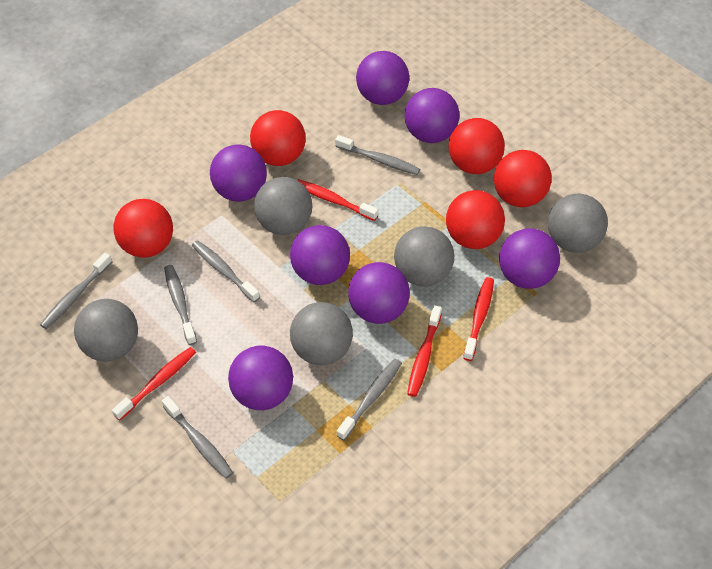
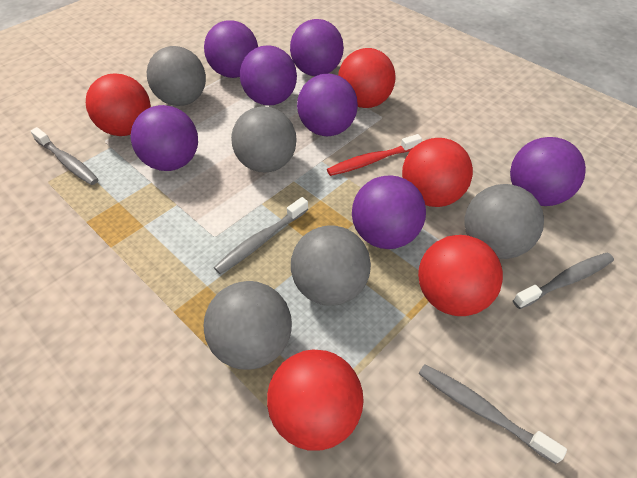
grey toothbrush: [40,253,112,329] [162,396,233,479] [164,265,197,345] [192,240,260,302] [335,135,420,175] [337,359,402,440] = 6 -> [31,127,99,185] [214,197,308,274] [419,364,567,464] [513,253,614,309] = 4
red toothbrush: [112,347,196,421] [297,179,378,221] [407,305,442,397] [463,277,494,361] = 4 -> [327,134,422,176] = 1

